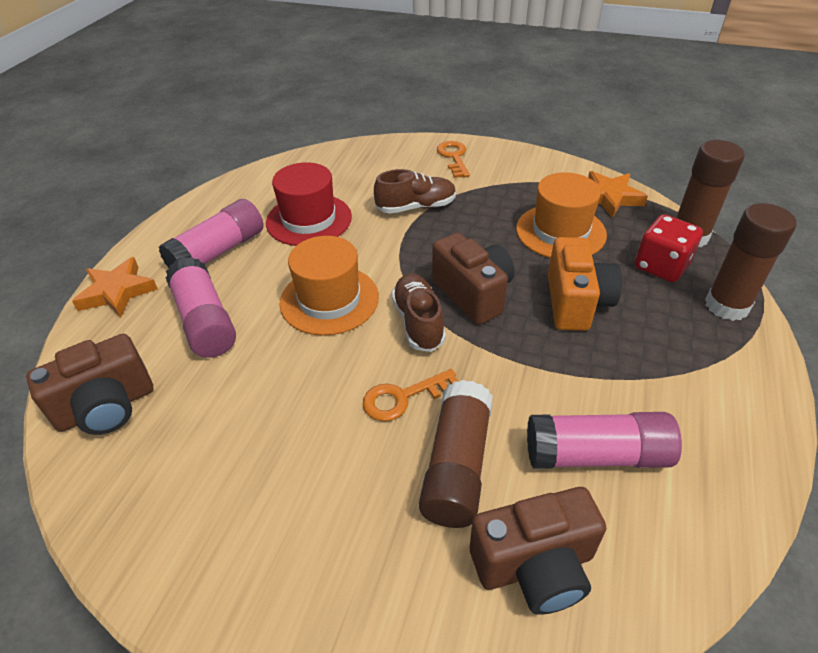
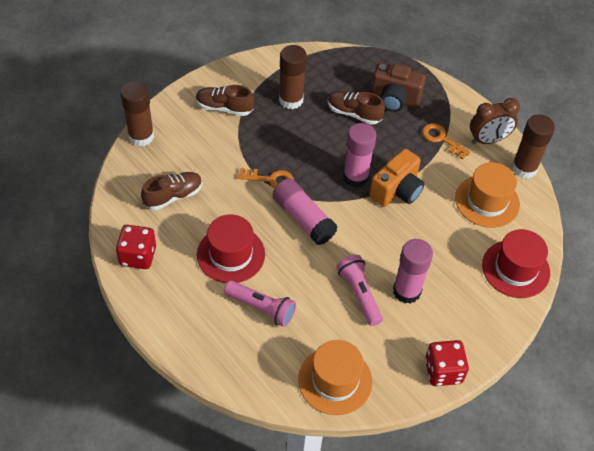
brown camera: [26,334,153,435] [432,233,514,325] [470,487,606,614] = 3 -> [371,63,426,112] = 1
brown clock: none = 0 -> [470,98,520,144] = 1
brown shoe: [374,169,456,214] [391,274,446,352] = 2 -> [141,172,202,210] [196,85,254,116] [328,91,385,125] = 3
orange star: [72,257,158,318] [588,171,648,218] = 2 -> none = 0
pink flashlight: none = 0 -> [224,281,296,327] [336,255,383,326] = 2
red dice: [635,214,703,282] = 1 -> [116,225,156,269] [425,340,469,386] = 2
red hat: [266,162,352,246] = 1 -> [197,214,265,283] [482,229,550,298] = 2

